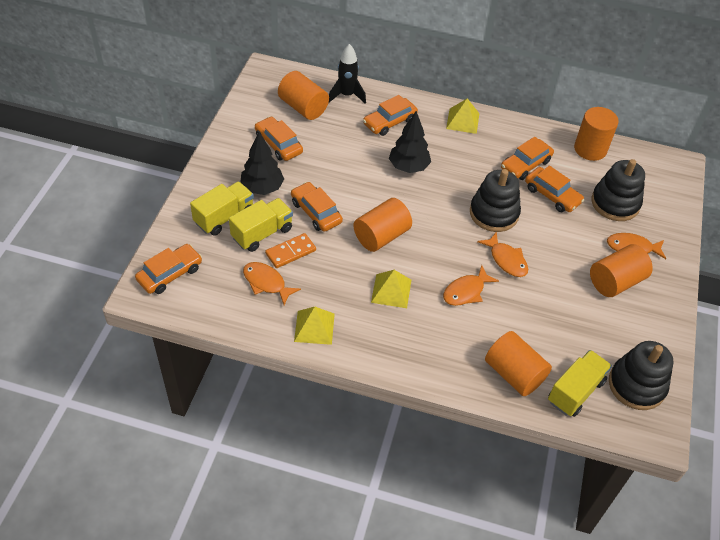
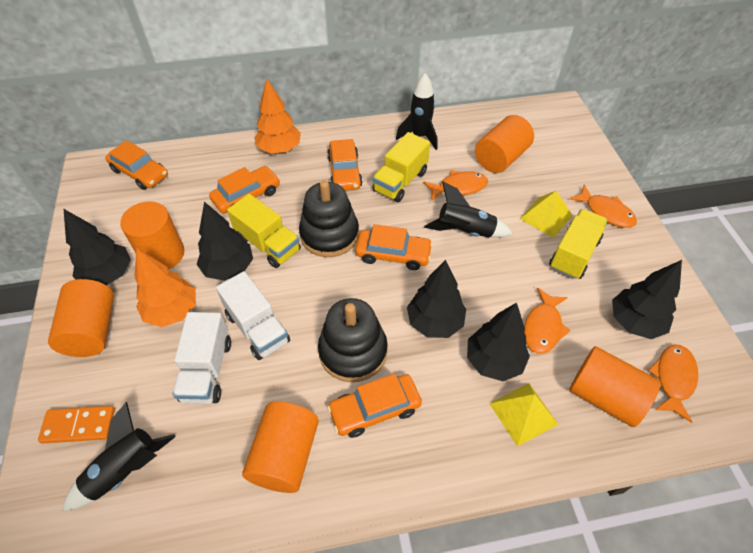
black rocket: [329,44,366,104] = 1 -> [63,402,176,511] [396,73,437,150] [424,182,513,238] = 3
black stacking toy: [470,169,521,232] [591,159,645,221] [609,341,674,410] = 3 -> [299,181,359,257] [318,298,388,382] = 2
black tree: [240,132,284,195] [389,111,431,173] = 2 -> [64,209,131,285] [197,202,253,281] [407,260,466,338] [467,303,530,381] [612,260,682,339] = 5
orange car: [135,244,202,294] [255,116,303,161] [291,182,343,232] [363,95,418,136] [501,137,554,180] [525,166,584,212] = 6 -> [105,140,168,190] [209,166,280,213] [327,139,363,191] [327,374,422,438] [355,224,433,270] = 5
orange tree: none = 0 -> [134,248,196,327] [254,79,301,154] = 2
white truck: none = 0 -> [172,312,231,404] [216,271,290,360] = 2
yellow pyramid: [294,307,335,345] [371,270,411,308] [446,98,480,134] = 3 -> [489,383,559,447] [520,191,573,238] = 2

